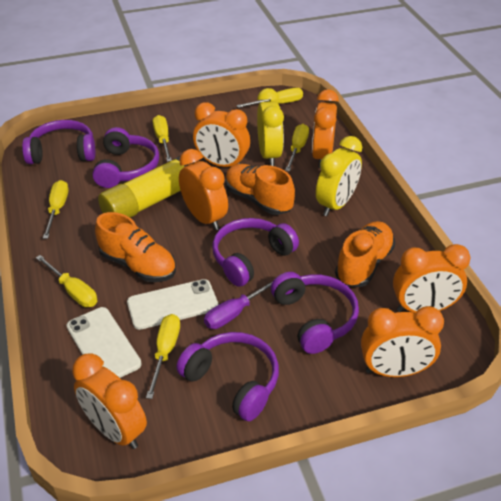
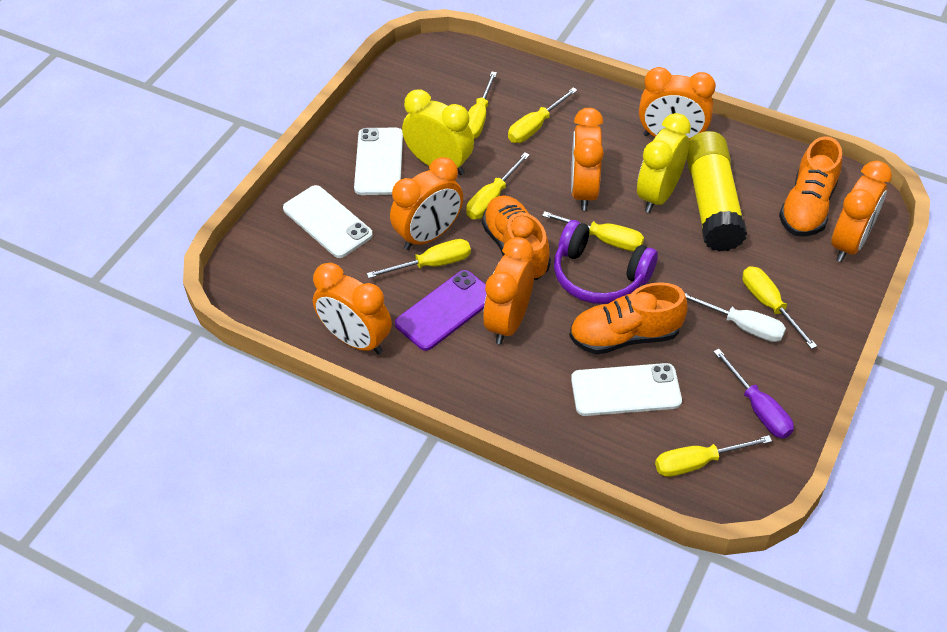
purple headphones: [22,120,95,164] [93,127,159,188] [176,332,279,421] [212,218,299,287] [271,272,359,354] = 5 -> [554,220,658,304] = 1
purple phone: none = 0 -> [395,270,486,351] = 1
white phone: [67,307,142,378] [127,279,218,330] = 2 -> [283,185,373,258] [354,128,403,195] [571,363,682,416] = 3
white screwdriver: none = 0 -> [685,293,786,342] = 1
yellow screwdriver: [36,255,97,307] [43,180,69,239] [146,314,180,399] [153,115,172,162] [236,88,303,108] [285,124,309,172] = 6 -> [367,239,471,278] [466,153,530,219] [468,72,497,139] [508,87,578,143] [542,211,644,251] [655,435,772,477] [743,267,817,349] = 7

